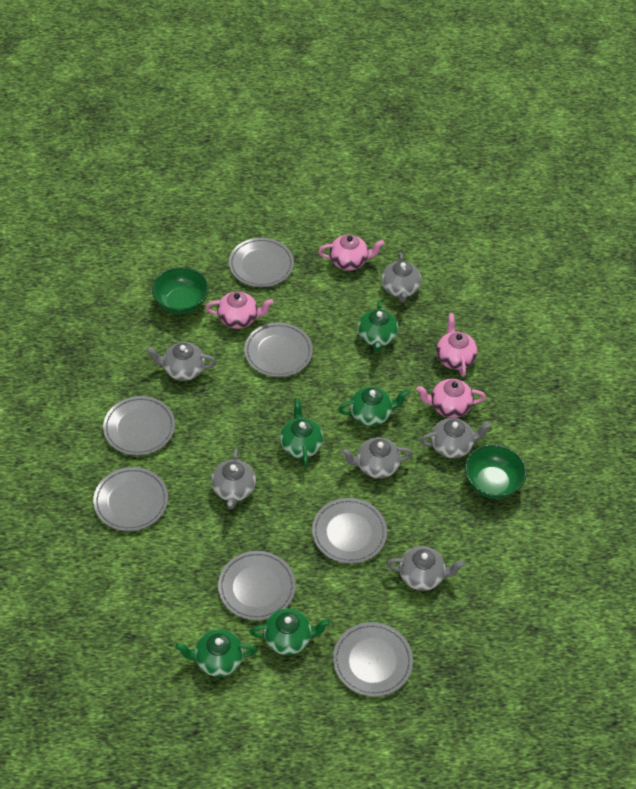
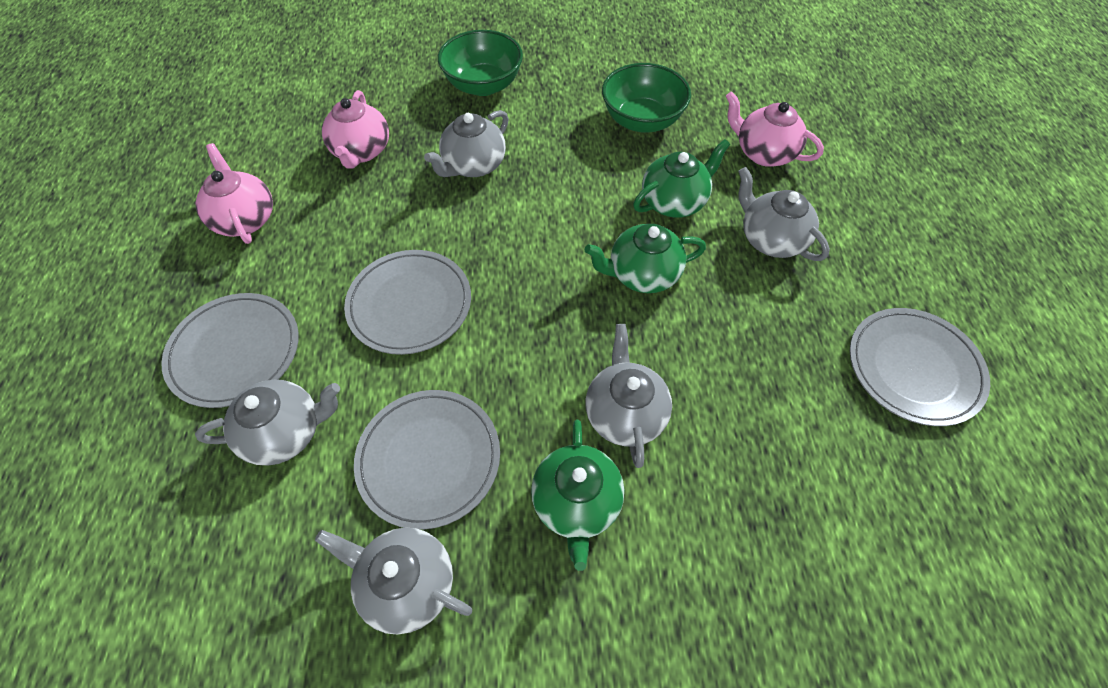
green teapot: [175,629,257,677] [250,608,330,655] [280,398,323,467] [338,386,409,426] [358,300,399,352] = 5 -> [531,420,624,571] [585,224,706,293] [633,139,730,218] = 3
grey plate: [93,467,168,531] [103,396,175,456] [218,551,296,620] [229,238,294,287] [244,322,313,377] [312,498,387,564] [333,622,413,697] = 7 -> [161,293,299,408] [344,250,471,355] [354,390,500,530] [850,308,990,426] = 4
grey teapot: [146,342,217,381] [211,448,256,509] [341,437,413,478] [381,253,421,303] [386,546,465,591] [419,418,492,458] = 6 -> [195,380,340,466] [315,527,472,634] [424,110,509,177] [586,324,672,468] [738,167,830,261] = 5
pink teapot: [205,291,273,329] [318,234,384,271] [416,379,486,418] [436,313,478,377] = 4 -> [195,143,273,244] [322,90,389,169] [726,91,824,167] = 3

